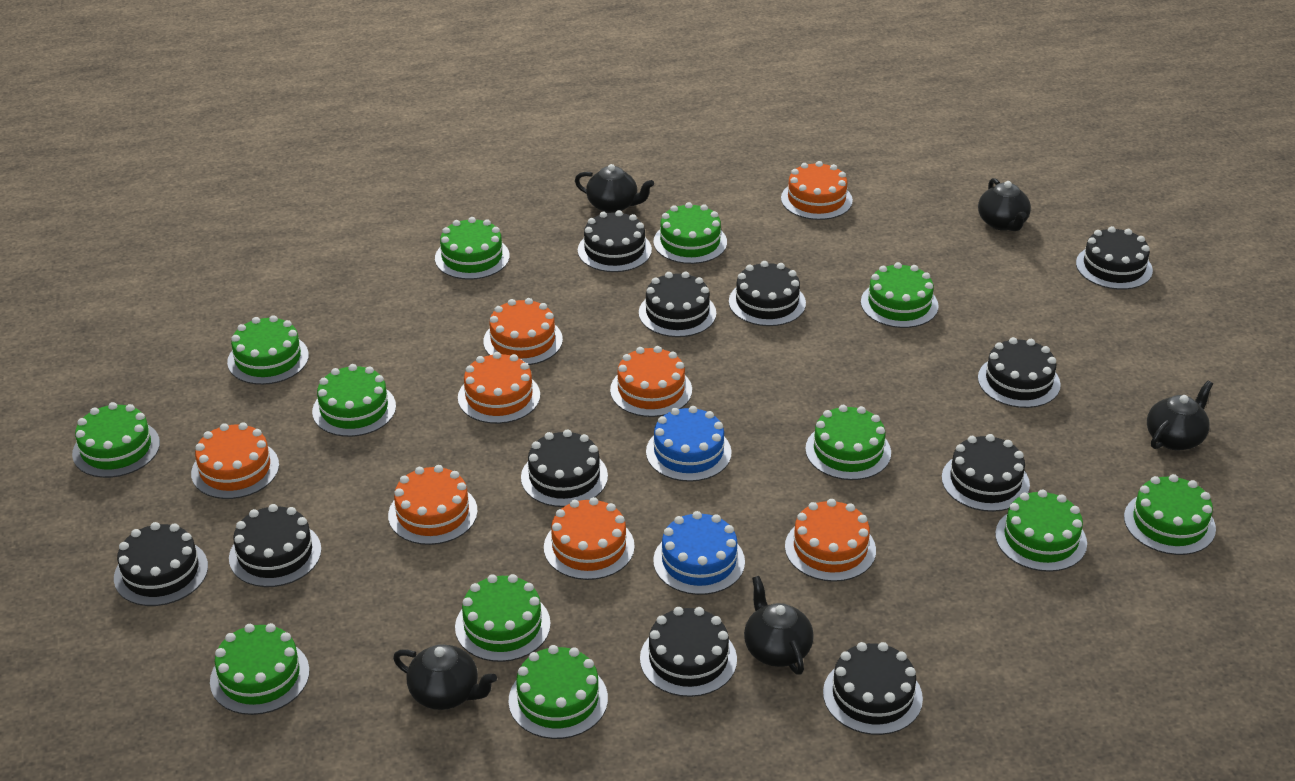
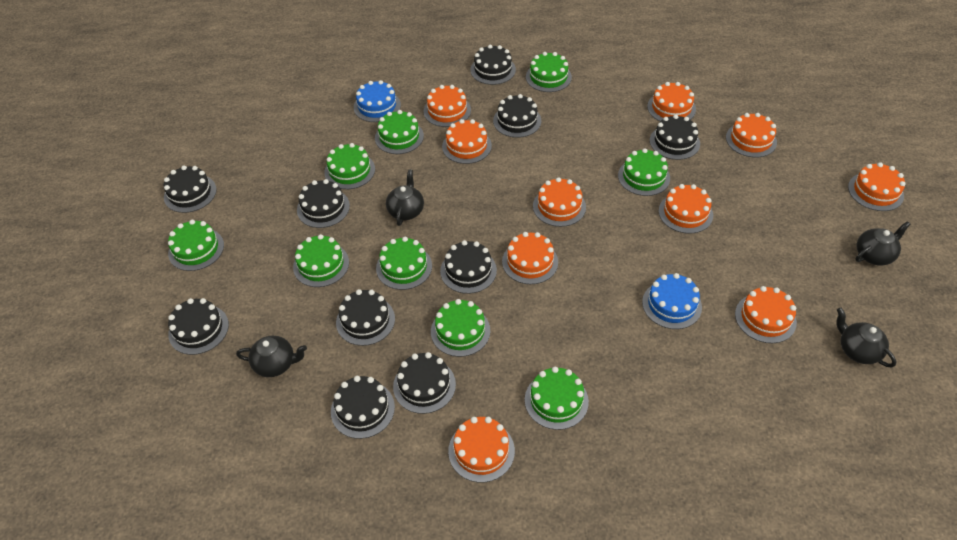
black cake: [114,522,208,606] [229,504,321,587] [521,429,608,507] [578,210,652,272] [639,272,716,337] [640,607,737,697] [729,261,806,326] [823,642,923,735] [942,434,1030,512] [978,337,1061,408] [1076,226,1153,290] = 11 -> [164,165,217,213] [168,298,229,355] [297,179,350,228] [331,376,395,439] [336,289,395,346] [393,352,456,414] [440,240,497,294] [470,45,516,85] [493,94,541,138] [650,114,700,160] = 10
black teapot: [393,644,497,710] [575,164,654,213] [744,576,814,675] [978,178,1031,231] [1147,381,1213,450] = 5 -> [236,336,307,377] [386,169,424,226] [836,308,896,368] [855,221,911,266] = 4
green cake: [72,402,160,478] [210,623,310,715] [227,315,309,385] [312,364,396,437] [435,217,510,280] [455,574,551,662] [508,645,608,739] [653,202,727,264] [805,405,891,480] [861,262,939,328] [995,489,1087,572] [1124,474,1216,555] = 12 -> [168,220,224,271] [293,234,349,287] [324,143,375,189] [375,110,424,154] [376,237,432,290] [431,299,490,357] [525,367,589,430] [526,52,572,92] [618,148,670,196] = 9
orange cake: [191,422,279,499] [388,465,478,545] [458,352,540,424] [483,298,563,365] [544,497,635,580] [610,346,692,417] [781,161,853,220] [785,499,876,582] = 8 -> [424,85,471,127] [442,119,492,164] [448,417,515,483] [502,232,558,284] [533,177,586,227] [647,82,696,121] [659,184,713,234] [726,113,777,157] [735,286,797,343] [848,162,906,211] = 10

